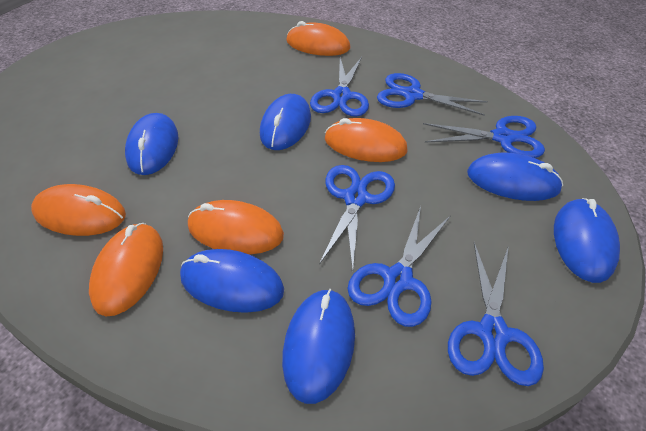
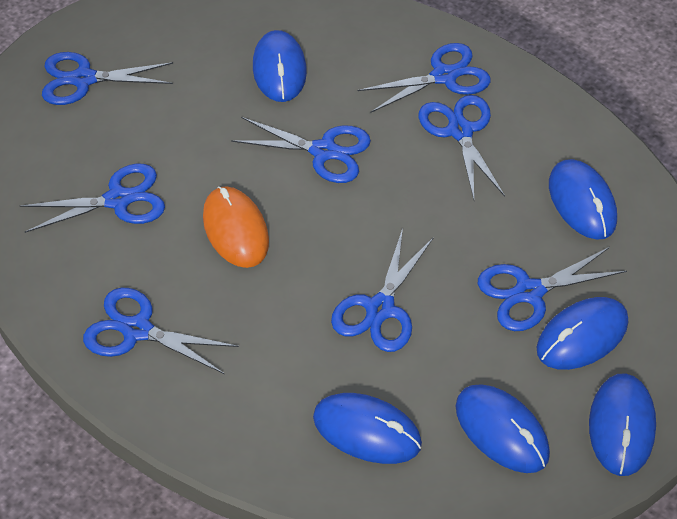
blue scissors: [310,57,369,117] [319,165,395,271] [347,206,450,327] [377,73,488,116] [423,116,545,158] [448,242,544,386] = 6 -> [20,164,165,233] [42,52,173,105] [83,288,239,374] [231,117,371,183] [331,228,434,352] [358,43,491,113] [418,95,505,199] [478,247,627,331] = 8
orange mouse: [31,184,126,236] [89,223,163,316] [188,200,284,255] [286,21,350,56] [325,118,408,162] = 5 -> [203,186,269,268] = 1

